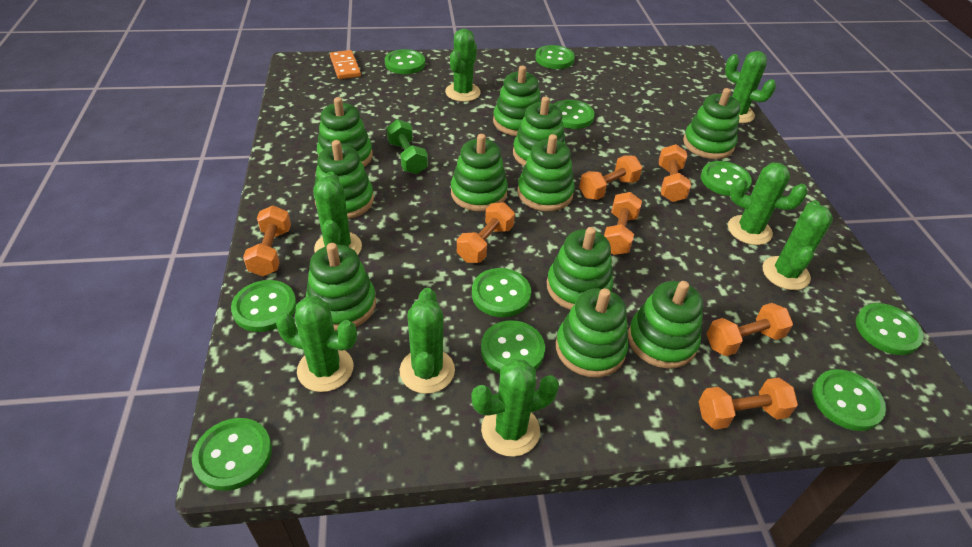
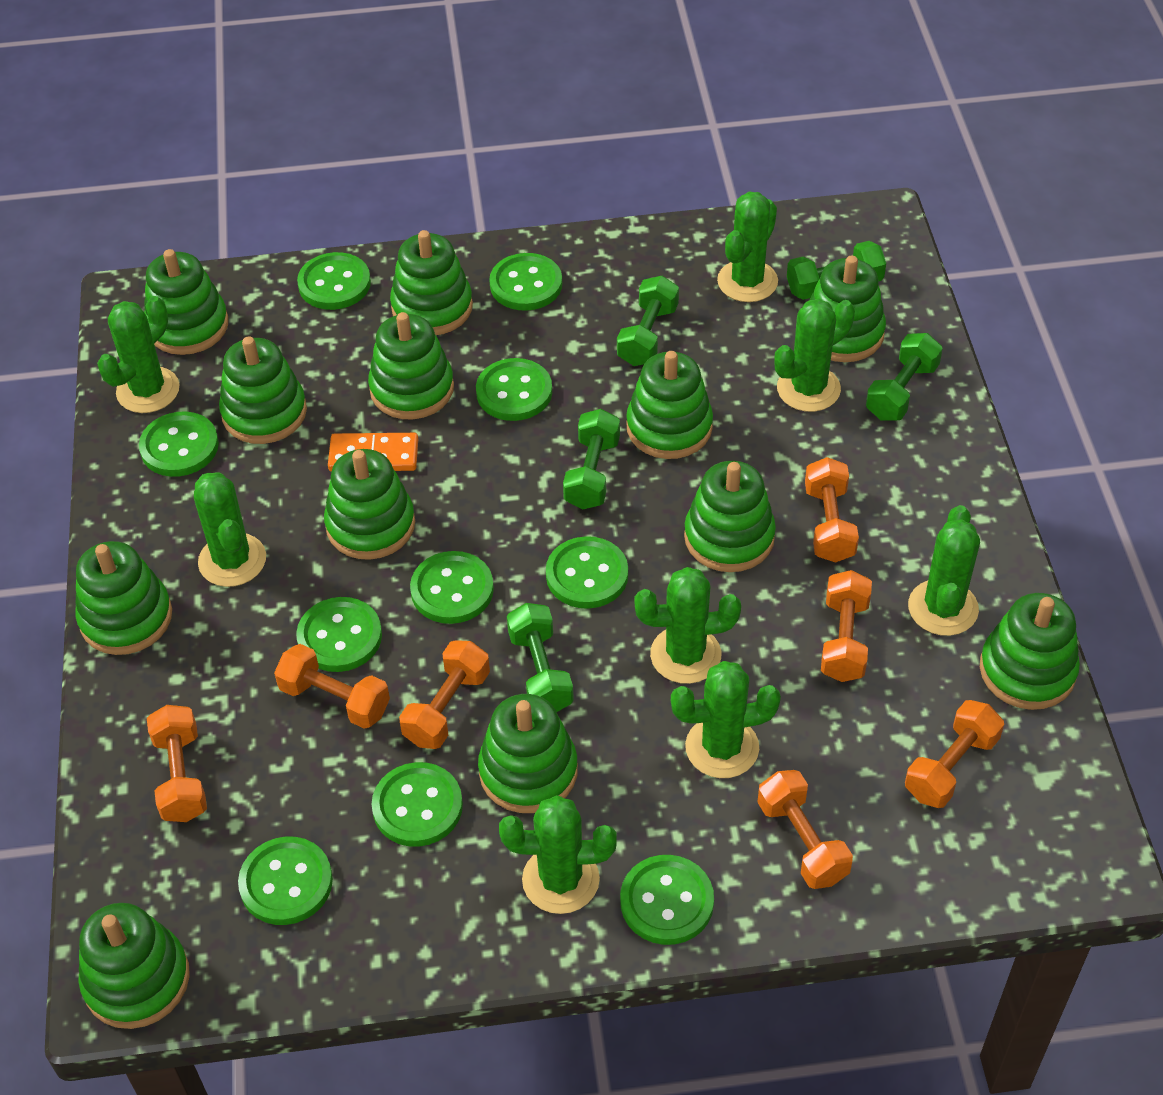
green dumbbell: [386,119,428,174] = 1 -> [507,603,574,712] [563,409,620,509] [617,276,679,366] [787,241,886,300] [866,333,943,420] = 5
green stacking toy: [306,243,376,331] [313,140,374,219] [317,97,373,167] [451,134,508,211] [493,66,541,136] [513,97,566,166] [517,134,575,211] [547,227,613,310] [556,288,628,377] [628,281,703,369] [683,88,740,159] = 11 -> [75,541,172,655] [78,903,190,1029] [144,249,228,355] [219,336,307,444] [324,449,415,560] [368,312,454,419] [390,230,473,335] [478,694,578,813] [626,351,713,459] [684,461,776,572] [810,256,886,362] [980,593,1080,710] = 12

